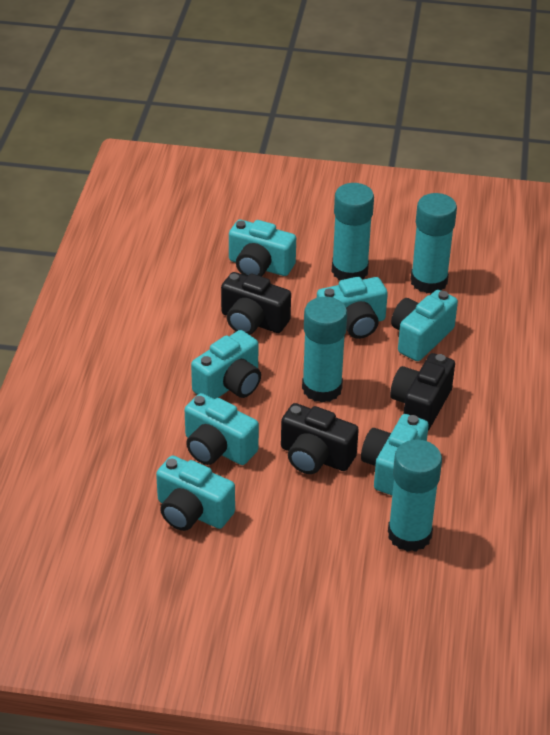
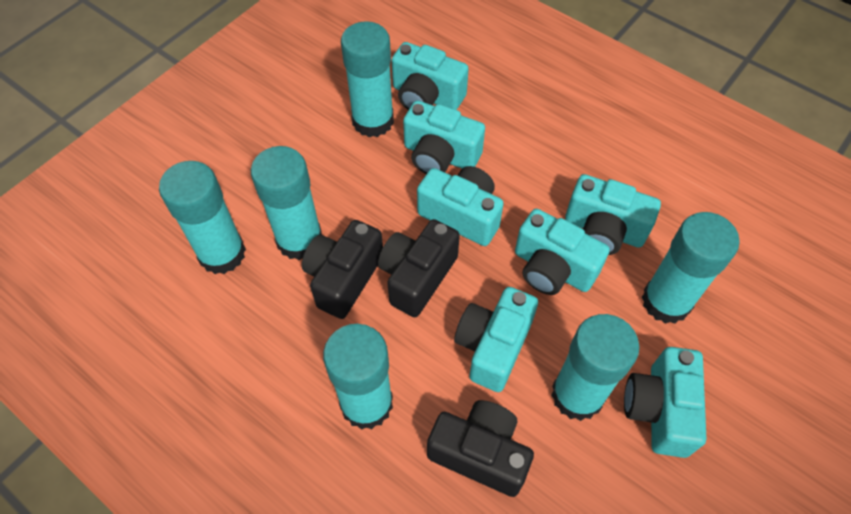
turquoise glue stick: [302,297,347,403] [332,183,374,280] [388,440,442,552] [411,193,457,293] = 4 -> [159,161,246,274] [251,146,322,260] [323,324,393,430] [341,21,394,137] [551,314,639,421] [642,212,740,324] = 6

